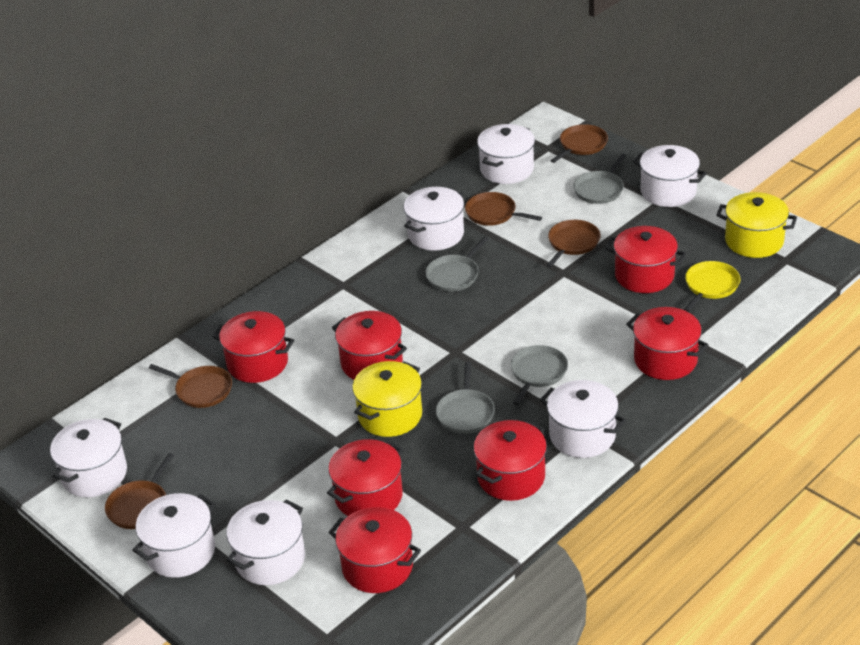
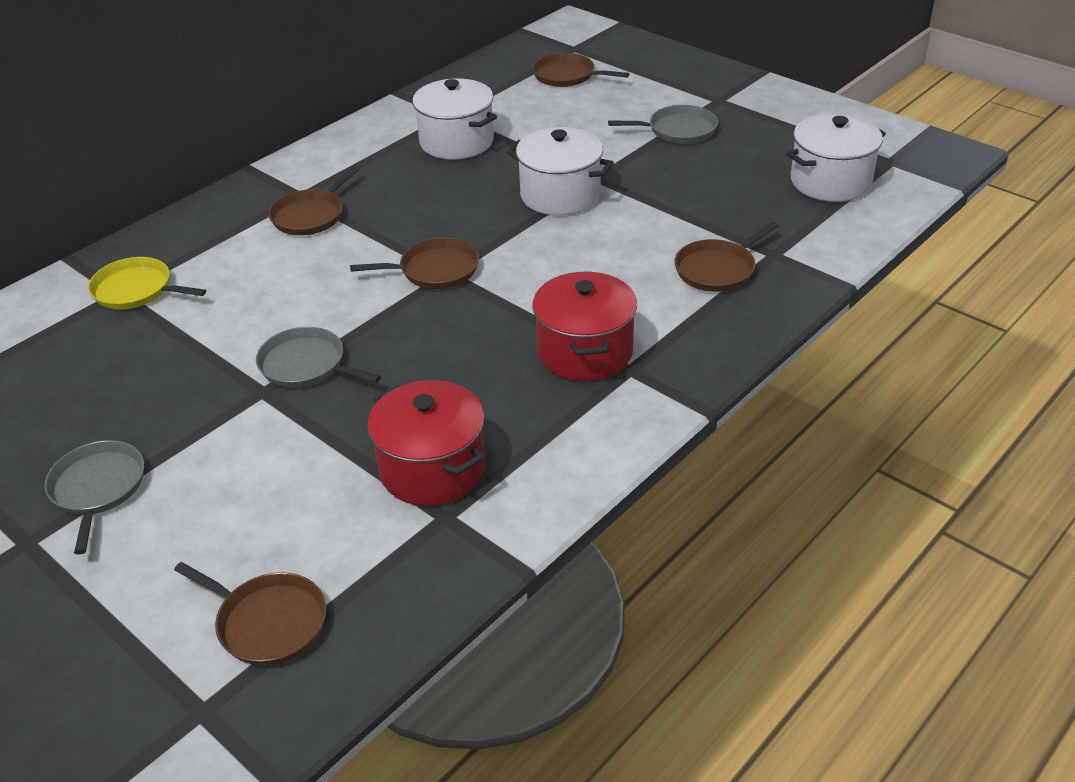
grey pan: [425,237,488,292] [436,362,495,434] [511,345,568,405] [573,154,627,204] = 4 -> [45,440,144,554] [256,327,381,388] [608,105,718,144] = 3
red pot: [212,311,294,383] [327,439,403,516] [329,507,421,593] [332,311,407,380] [473,420,547,501] [605,226,686,293] [626,307,708,380] = 7 -> [367,380,485,506] [532,272,637,381] = 2
white pot: [50,418,127,497] [132,493,216,578] [226,500,305,585] [404,187,464,251] [477,124,535,184] [540,380,626,458] [633,145,707,207] = 7 -> [412,79,497,160] [506,127,614,216] [787,114,886,202] = 3
yellow pot: [352,361,422,437] [716,192,797,258] = 2 -> none = 0

